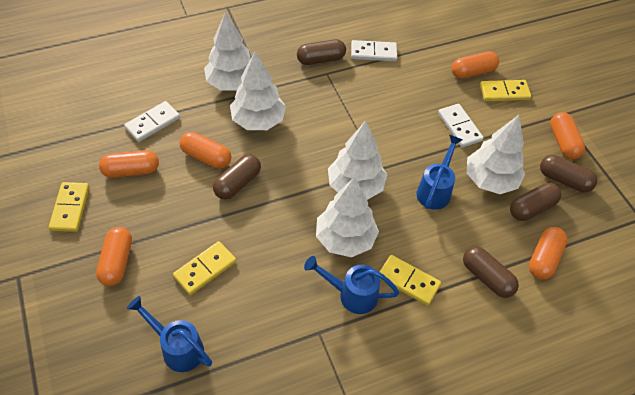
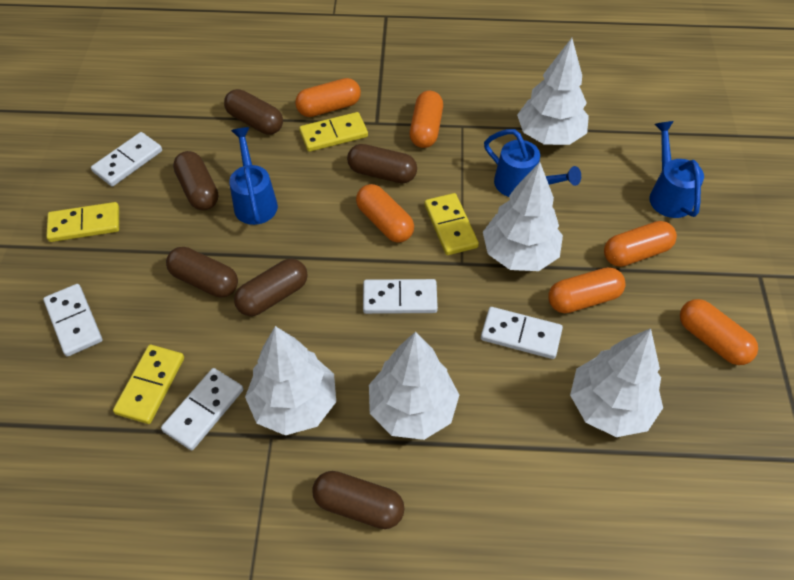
brown capsule: [213,154,261,199] [297,39,346,65] [463,247,519,298] [510,183,561,221] [540,155,597,192] = 5 -> [166,247,238,298] [173,151,218,210] [224,89,283,135] [234,259,307,316] [312,471,405,529] [347,144,417,183] = 6
white domino: [124,101,180,142] [351,40,397,61] [438,104,484,148] = 3 -> [43,284,102,357] [91,132,162,187] [161,368,243,451] [363,279,438,314] [481,307,563,359] = 5

